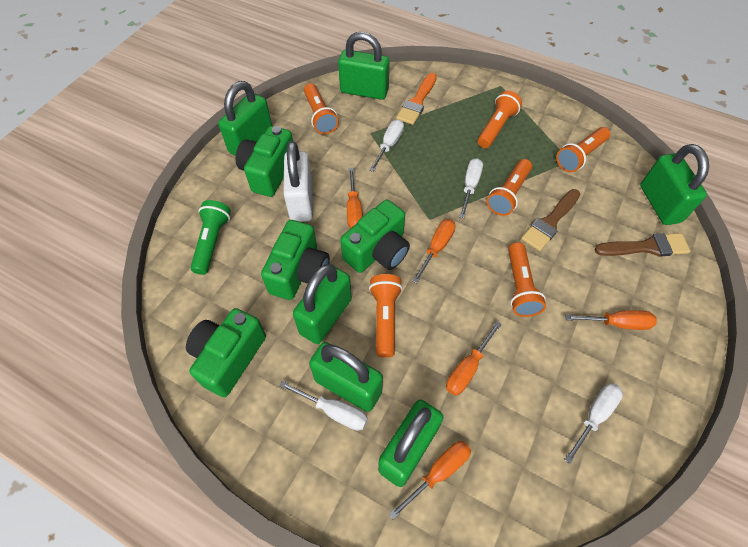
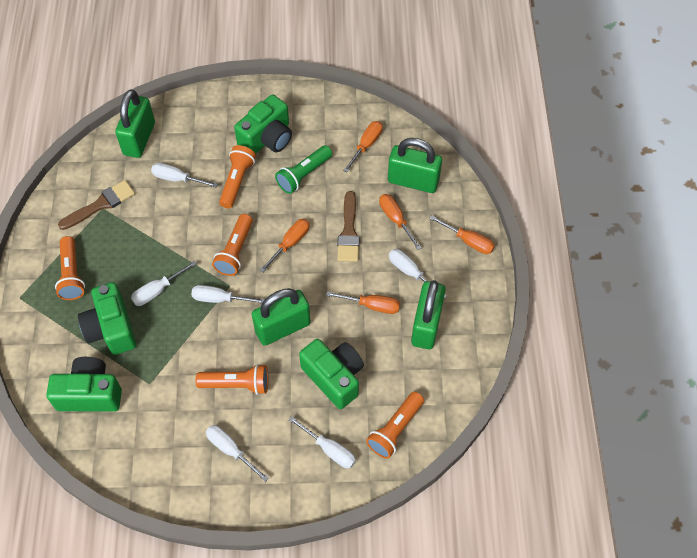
green padlock: [218,81,272,156] [293,264,352,344] [309,342,383,412] [338,32,390,100] [378,400,443,487] [640,144,709,225] = 6 -> [115,89,155,158] [252,288,310,346] [388,138,442,193] [411,280,446,349] = 4
orange brush: [396,73,437,125] = 1 -> none = 0
orange flashlight: [304,83,339,134] [369,274,403,358] [478,91,522,148] [487,159,532,216] [508,242,546,317] [556,127,610,172] = 6 -> [55,236,85,300] [195,364,268,395] [212,214,253,276] [219,145,256,208] [366,392,424,459] = 5
white padlock: [283,141,313,222] = 1 -> none = 0
white screwdriver: [279,381,368,431] [369,120,404,172] [459,158,483,218] [564,383,623,464] = 4 -> [131,261,197,306] [151,163,218,187] [191,285,265,303] [206,425,269,482] [288,416,356,468] [389,249,447,298] = 6

